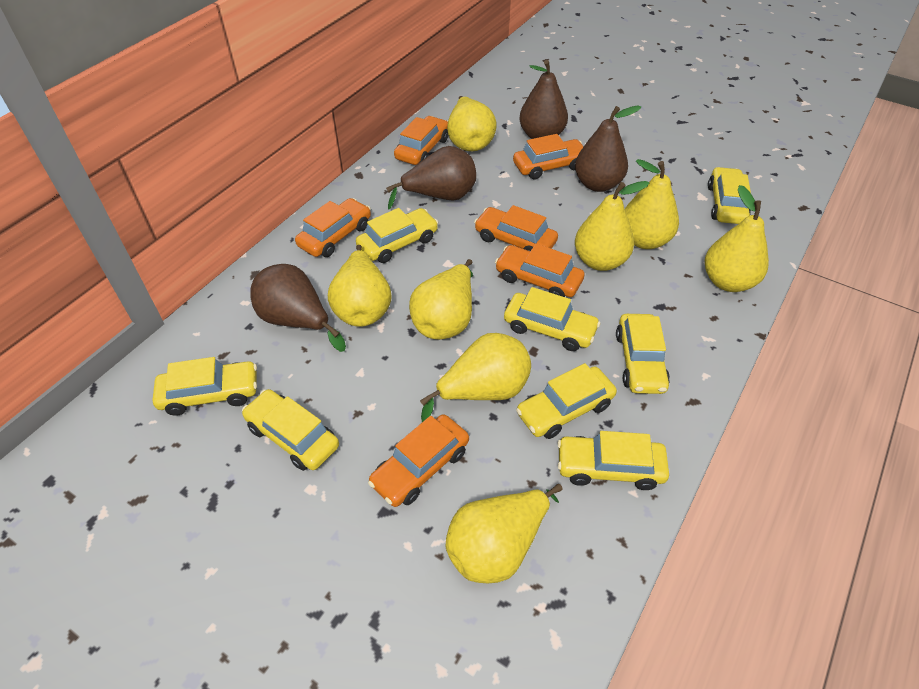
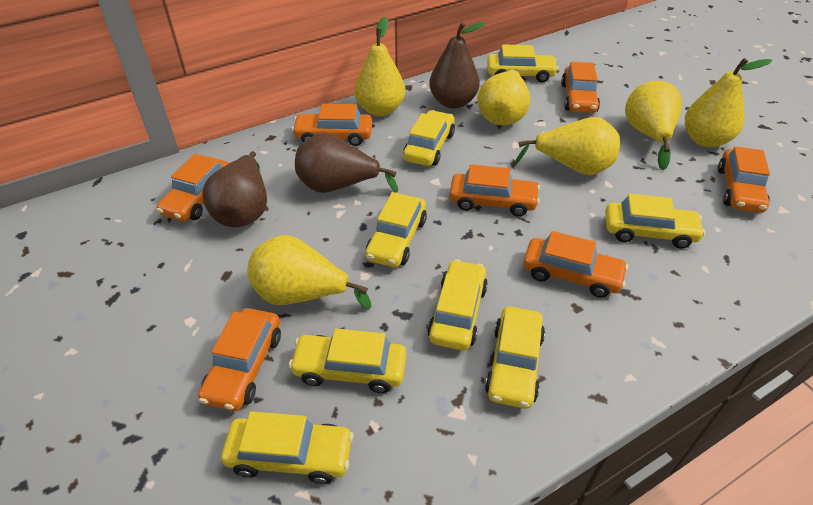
brown pear: [250,264,346,352] [386,146,476,209] [519,60,568,139] [575,106,641,192] = 4 -> [202,151,267,227] [295,133,398,193] [429,22,485,109] = 3
orange car: [295,198,371,257] [368,414,469,507] [394,116,448,165] [474,205,558,251] [495,244,585,297] [513,134,584,179] = 6 -> [156,154,229,222] [198,308,281,411] [292,104,372,146] [449,164,540,217] [523,231,628,298] [561,62,600,113] [718,146,770,213] = 7
yellow pear: [328,245,391,327] [409,259,473,340] [420,333,531,422] [445,484,562,583] [447,96,497,151] [575,181,649,271] [625,159,679,249] [705,185,769,292] = 8 -> [247,235,371,309] [354,17,405,116] [478,70,530,125] [514,117,620,175] [625,81,682,170] [685,58,772,147] = 6

